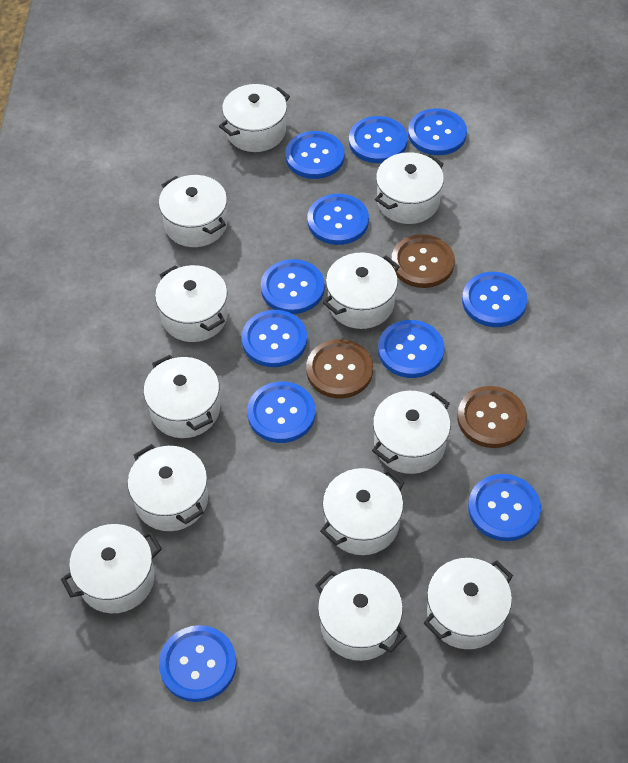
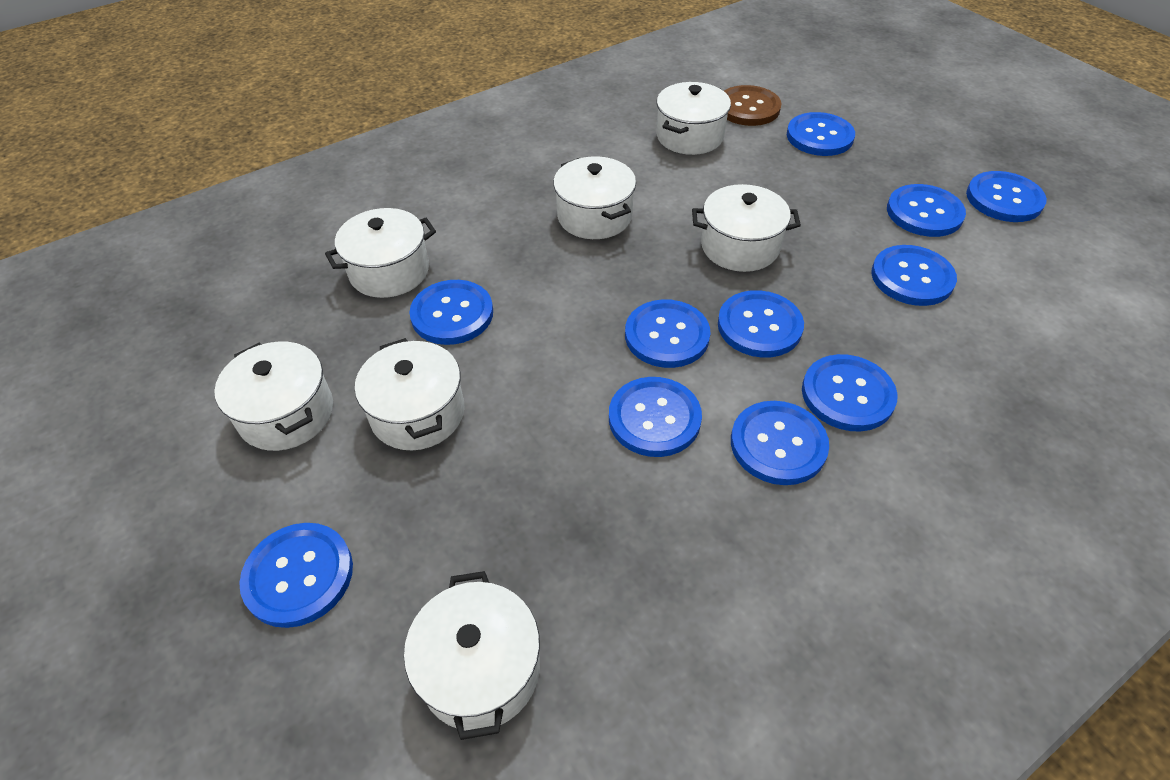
brown button: [306,339,373,398] [391,234,455,288] [457,386,527,448] = 3 -> [724,85,781,126] = 1
white pot: [61,524,162,613] [128,444,208,531] [143,355,220,438] [155,265,228,342] [159,175,228,247] [219,84,290,152] [315,569,407,661] [320,468,404,555] [323,252,400,329] [372,391,451,474] [375,152,444,224] [424,558,513,649] = 12 -> [214,342,333,451] [325,208,436,298] [355,338,464,450] [404,571,540,740] [553,156,636,239] [656,82,731,155] [692,184,801,272] = 7

